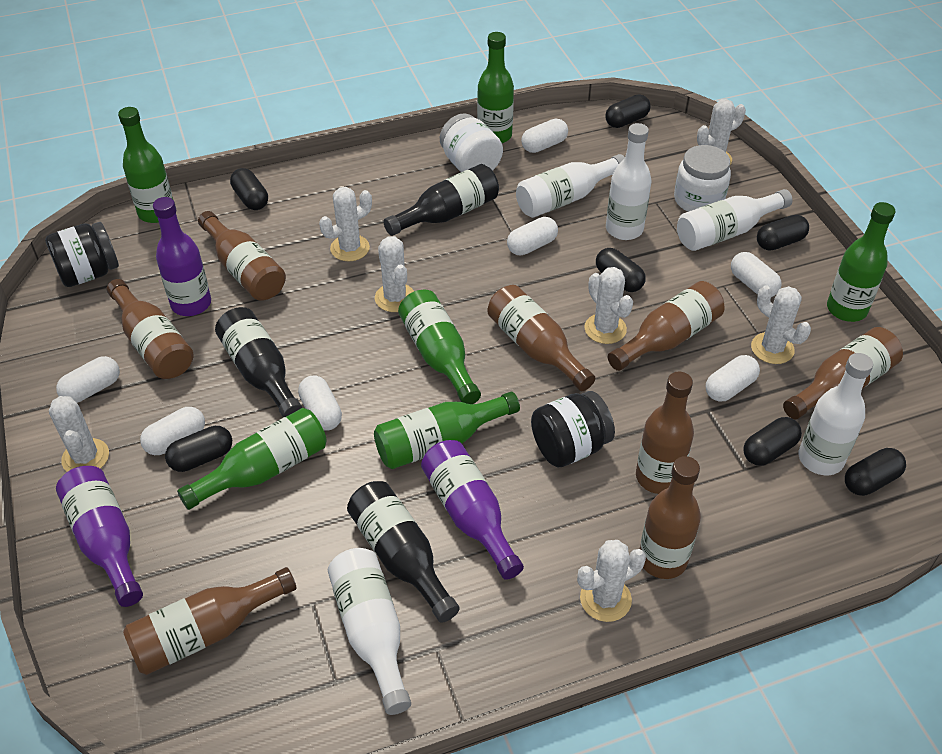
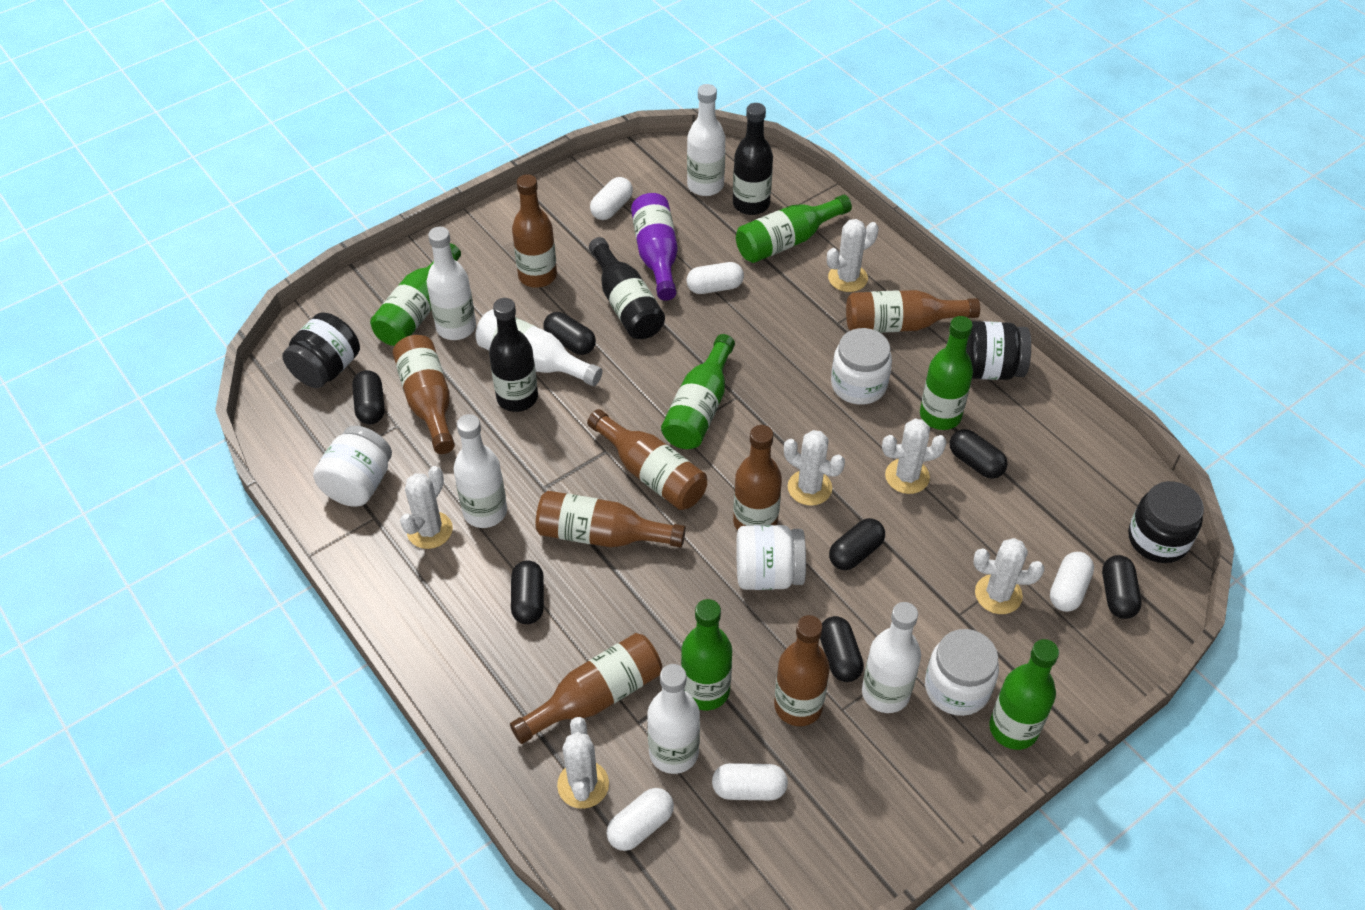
black jar: [45,222,119,287] [531,391,615,467] = 2 -> [282,313,360,388] [966,321,1031,380] [1128,481,1204,563] = 3
purple bottle: [56,466,143,607] [153,197,211,316] [421,440,524,580] = 3 -> [631,193,678,301] = 1
white bottle: [328,548,411,715] [516,154,625,218] [606,123,651,240] [677,189,792,251] [798,353,873,475] = 5 -> [427,227,476,340] [453,414,507,528] [475,309,603,386] [647,664,700,774] [687,84,725,196] [862,602,921,713] = 6
white cactus: [49,396,109,472] [319,187,372,261] [375,236,414,312] [577,540,646,622] [585,267,633,344] [697,99,746,165] [751,285,811,364] = 7 -> [400,466,453,549] [557,717,609,809] [784,430,845,506] [827,219,878,292] [882,418,947,494] [974,538,1044,614] = 6
white capsule: [56,356,120,403] [140,407,205,455] [298,376,342,431] [507,217,558,255] [521,118,568,153] [706,355,760,401] [731,252,781,297] = 7 -> [590,177,633,220] [607,788,674,851] [687,262,744,294] [712,763,788,800] [1050,552,1094,612] = 5
white jar: [440,113,503,172] [674,145,731,212] = 2 -> [313,425,392,507] [736,525,806,590] [831,328,892,405] [925,629,999,716] = 4

